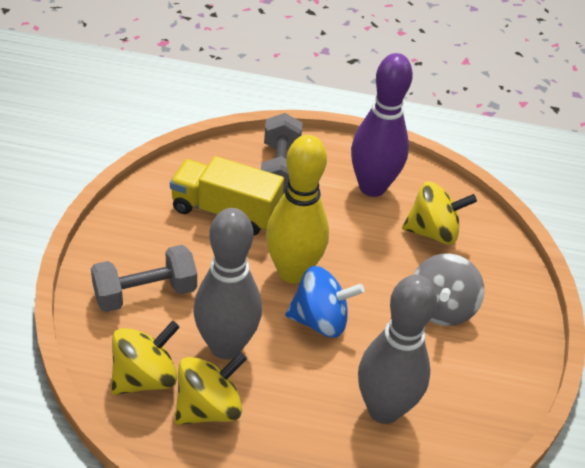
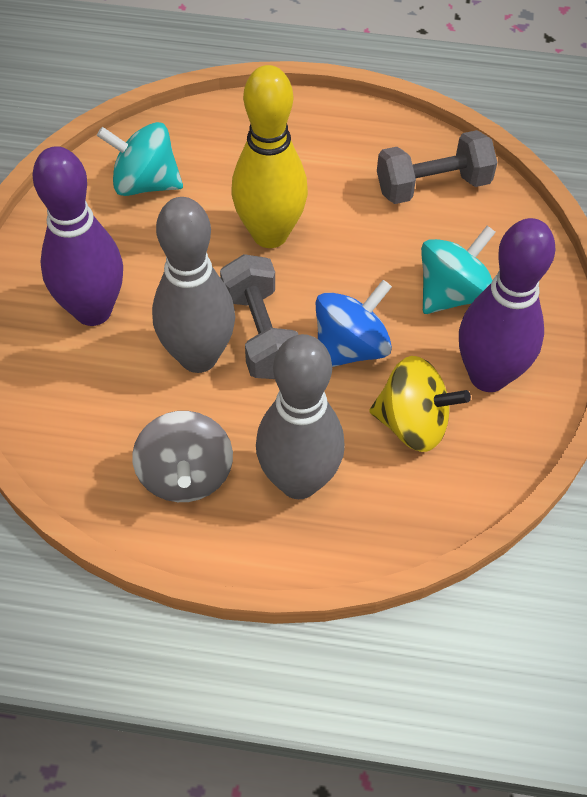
purple bowling pin: [351,53,413,197] = 1 -> [32,146,123,326] [459,218,555,392] = 2
turquoise spinning top: none = 0 -> [97,122,183,196] [421,226,496,314] = 2
yellow spinning top: [111,321,180,395] [175,352,247,425] [402,181,477,245] = 3 -> [369,356,471,452] = 1
yellow truck: [170,156,284,236] = 1 -> none = 0

